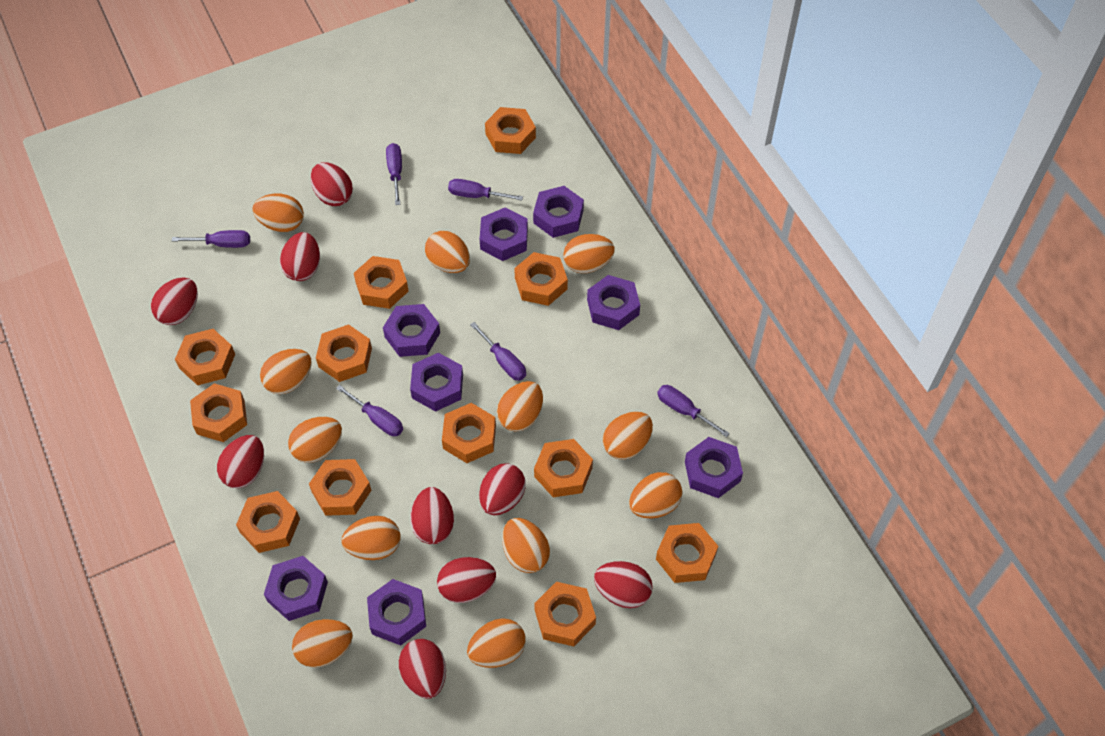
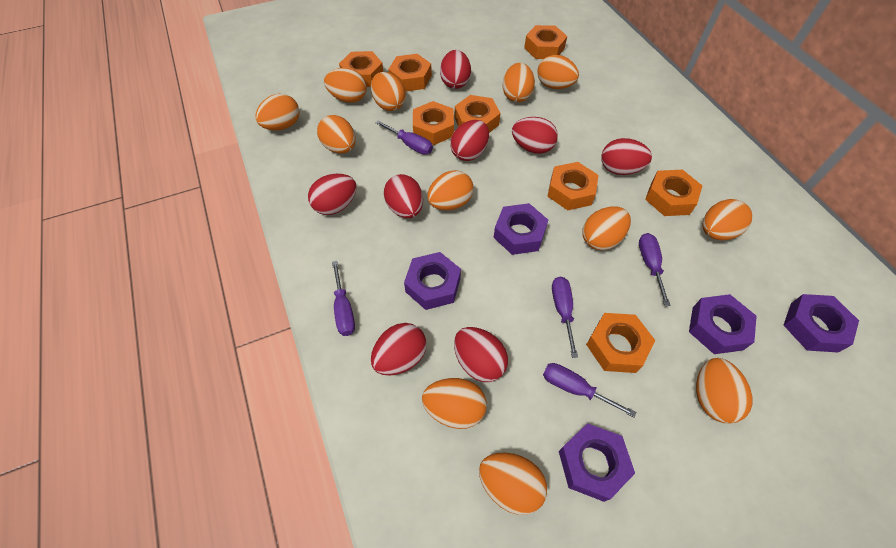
orange nut: [175,329,235,385] [190,383,247,442] [236,491,300,553] [309,459,371,516] [316,324,372,382] [354,256,409,309] [442,403,496,463] [485,107,536,154] [514,252,568,306] [534,439,593,497] [534,582,596,647] [656,523,718,583] = 12 -> [339,51,383,87] [388,54,432,92] [413,101,454,145] [455,95,500,133] [524,25,567,59] [547,162,599,210] [586,313,655,373] [645,170,702,216] = 8
purple nut: [264,556,328,621] [367,579,426,646] [383,304,440,357] [410,353,463,412] [480,208,528,261] [533,186,584,238] [587,275,640,330] [685,437,743,498] = 8 -> [404,252,461,310] [494,203,548,255] [559,423,635,502] [689,294,757,354] [784,294,859,353] = 5
purple screwdriver: [172,230,250,248] [336,385,403,436] [386,143,402,205] [448,179,523,201] [470,322,526,381] [657,385,730,437] = 6 -> [332,261,355,336] [376,120,433,154] [543,363,636,417] [552,277,578,358] [639,233,671,306] = 5
red egg: [151,278,198,325] [217,435,264,488] [280,232,320,281] [311,162,353,206] [399,639,446,699] [410,487,454,544] [437,557,496,603] [479,463,526,515] [594,561,653,608] = 9 -> [308,174,356,215] [371,323,426,376] [384,174,423,218] [440,50,471,89] [450,120,489,161] [454,327,508,382] [512,117,558,154] [601,138,652,175] = 8

